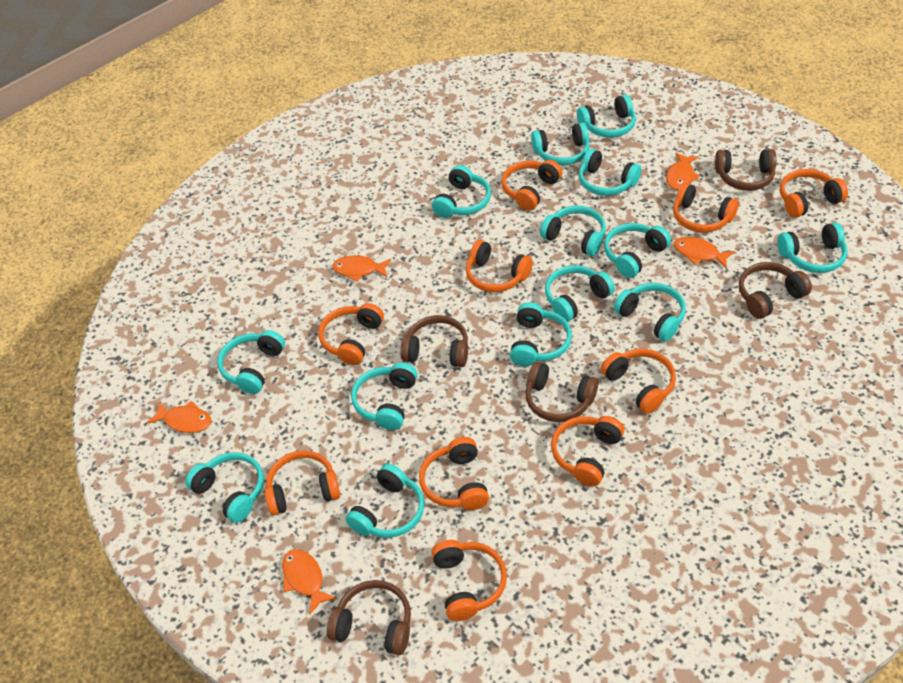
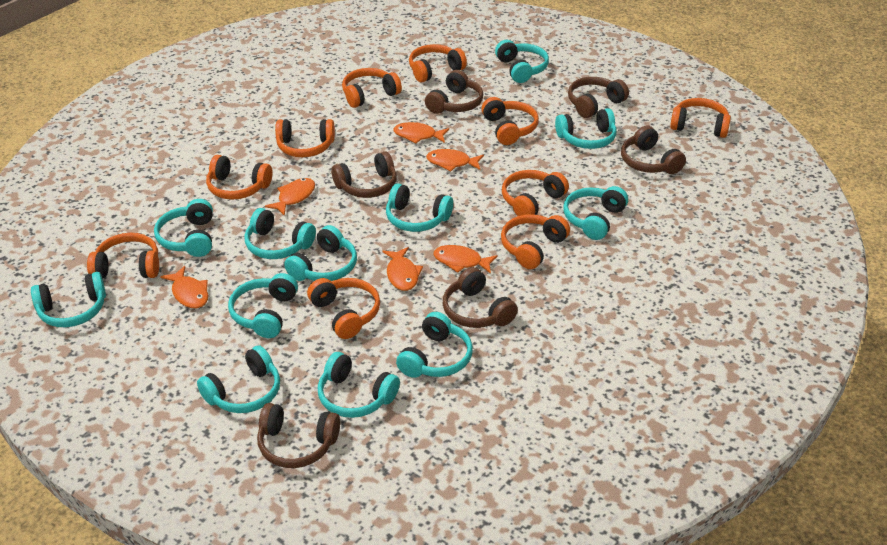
brown headphones: [327,580,411,655] [400,315,468,367] [525,362,598,422] [715,149,777,191] [739,262,812,319] = 5 -> [257,403,340,468] [332,151,397,198] [425,70,483,114] [443,267,518,328] [568,77,629,118] [621,125,686,174] = 6
orange fish: [147,401,211,433] [282,549,337,615] [332,255,391,282] [666,152,700,190] [674,237,735,269] = 5 -> [160,266,208,308] [265,178,315,216] [382,247,423,291] [393,122,449,143] [426,149,484,171] [433,245,498,274] = 6
turquoise headphones: [185,452,264,523] [217,330,285,394] [346,463,424,538] [351,363,417,430] [432,165,491,218] [510,302,572,366] [531,122,590,165] [540,206,606,256] [545,265,615,322] [577,94,636,137] [578,149,641,196] [604,223,671,278] [614,283,686,341] [777,223,847,273] = 14 -> [31,272,106,327] [154,199,213,257] [197,345,280,413] [228,273,298,338] [244,208,316,259] [284,225,357,281] [318,352,400,418] [386,183,453,232] [396,312,473,378] [495,40,549,83] [555,108,617,149] [563,186,628,240] = 12

